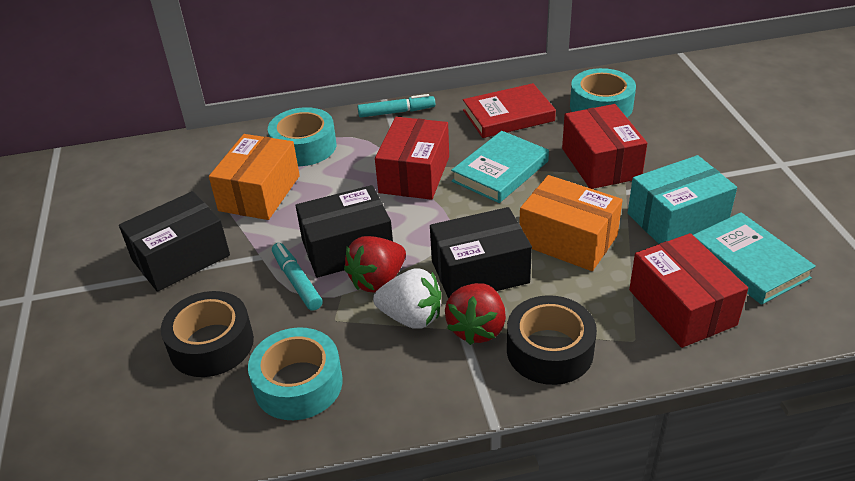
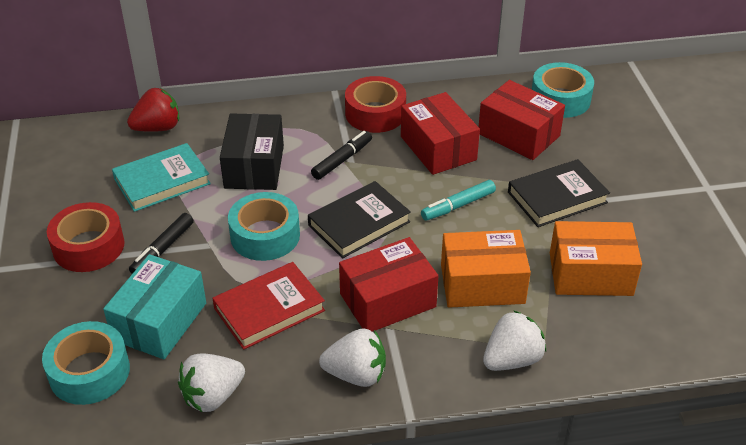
black book: none = 0 -> [308,181,411,258] [508,159,610,227] = 2
black box: [119,191,230,292] [295,185,393,278] [430,207,532,299] = 3 -> [220,114,284,190] = 1
black marker: none = 0 -> [129,213,194,274] [311,131,372,180] = 2
black tape: [161,291,254,377] [507,295,597,385] = 2 -> none = 0
red strawberry: [344,236,406,292] [445,283,506,345] = 2 -> [127,88,179,132] = 1
red tape: none = 0 -> [47,202,125,272] [345,76,406,133] = 2
turquoise book: [451,131,549,203] [693,212,816,305] = 2 -> [112,143,211,212] = 1
turquoise marker: [272,243,323,311] [358,94,435,118] = 2 -> [421,180,496,221] = 1
white strawberry: [373,268,441,329] = 1 -> [178,353,245,412] [319,328,386,387] [483,310,546,371] = 3

